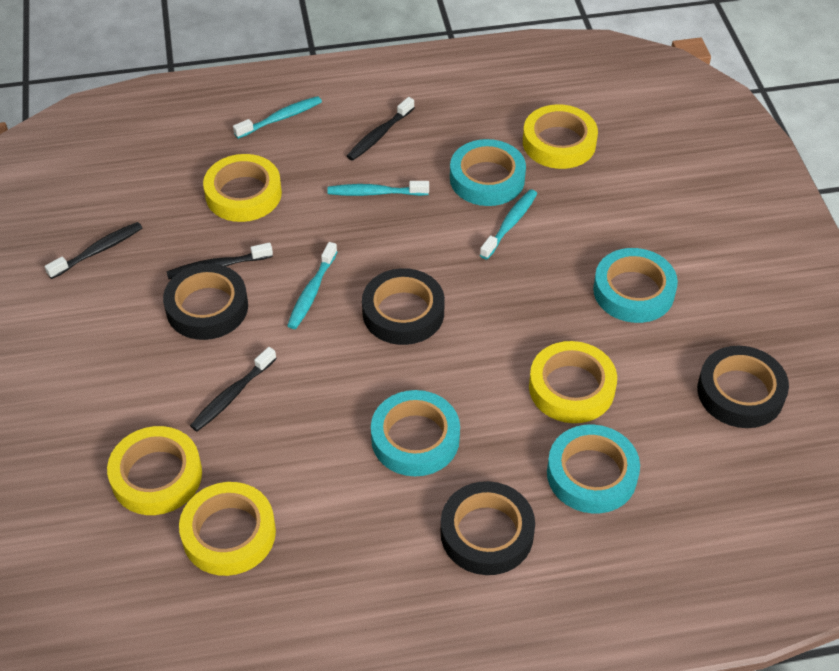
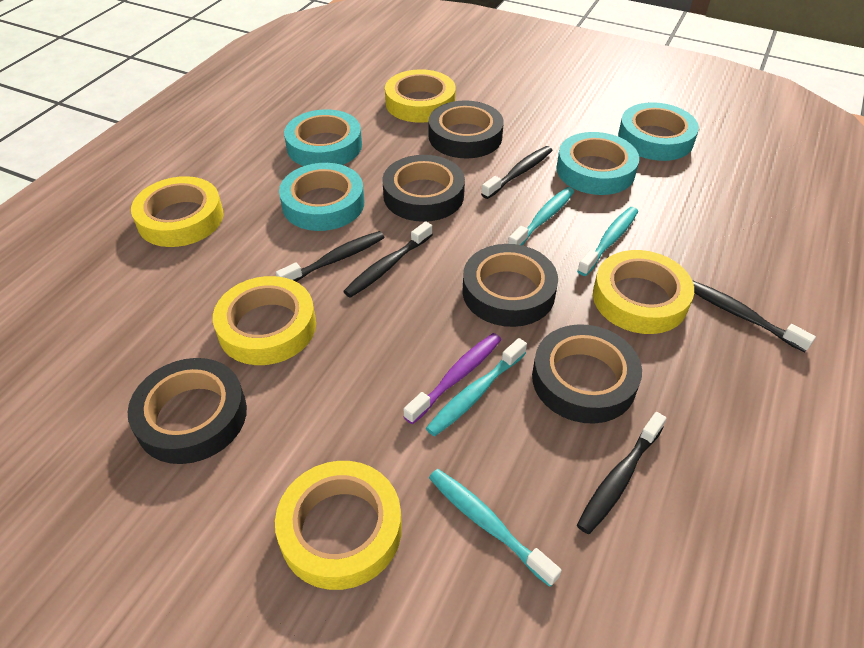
black tape: [163,264,248,340] [362,268,445,345] [441,481,535,575] [697,346,789,428] = 4 -> [128,358,247,464] [382,155,465,222] [429,100,504,158] [462,244,558,327] [532,324,642,424] = 5
black toothbrush: [45,222,142,279] [166,243,273,279] [190,347,277,431] [347,97,415,161] = 4 -> [276,231,385,282] [343,221,433,298] [481,146,553,199] [577,412,666,534] [692,280,816,352] = 5
purple toothbrush: none = 0 -> [403,333,501,424] = 1

